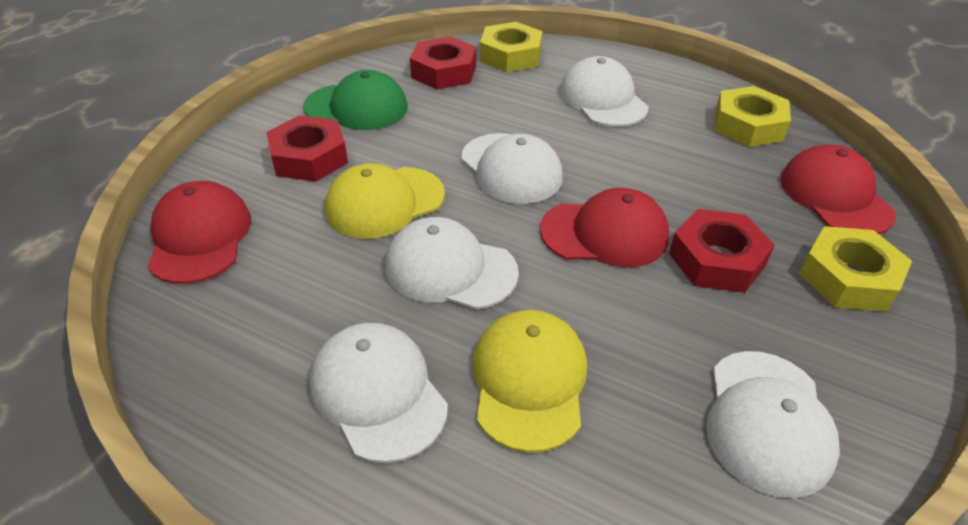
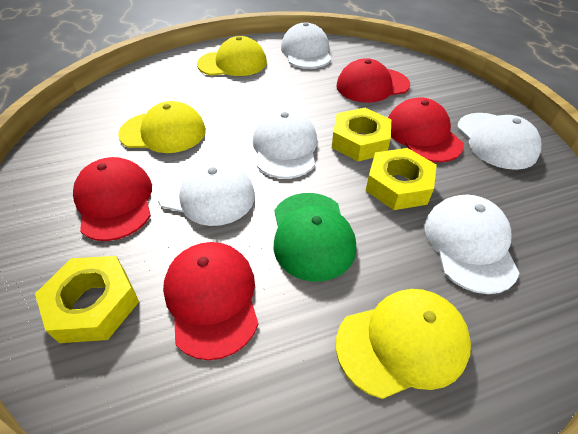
red cap: [147,181,251,284] [540,188,669,267] [781,145,896,234] = 3 -> [73,157,152,241] [163,242,258,360] [337,58,410,103] [388,97,464,162] = 4
red nut: [267,115,348,182] [410,36,476,90] [669,209,775,293] = 3 -> none = 0
yellow cap: [325,163,445,239] [473,310,587,453] = 2 -> [118,101,206,153] [197,36,267,76] [336,289,471,399] = 3

